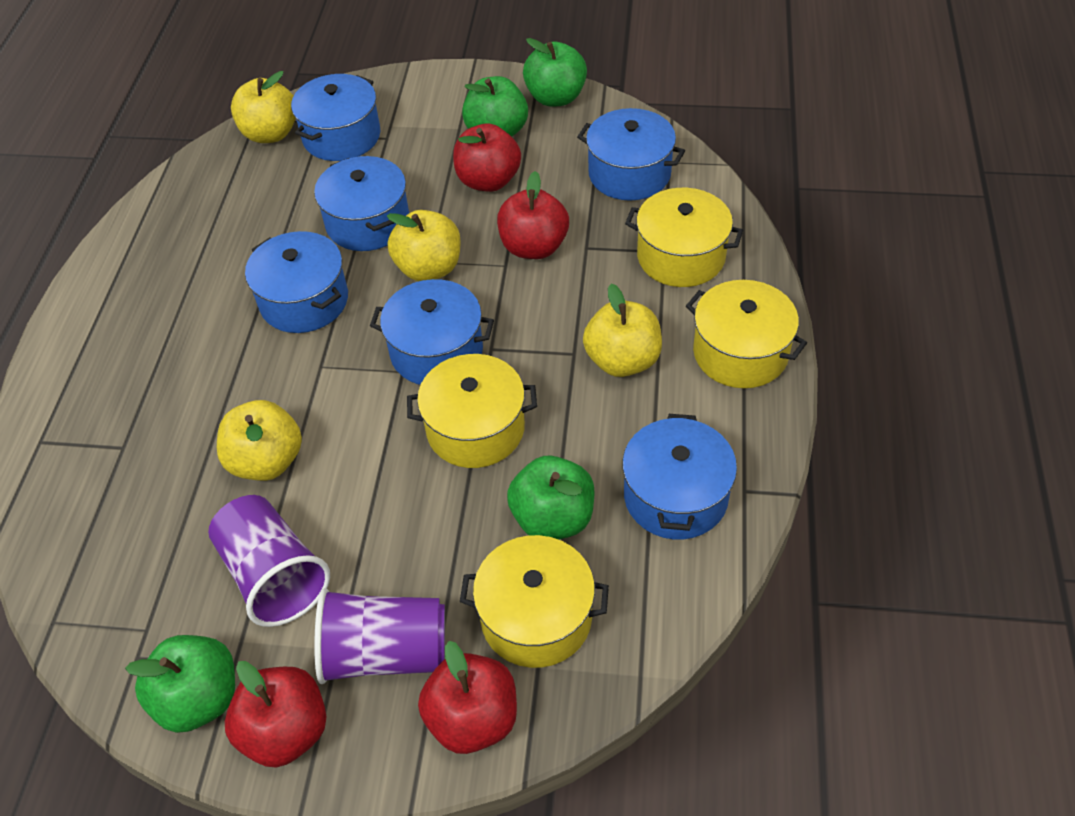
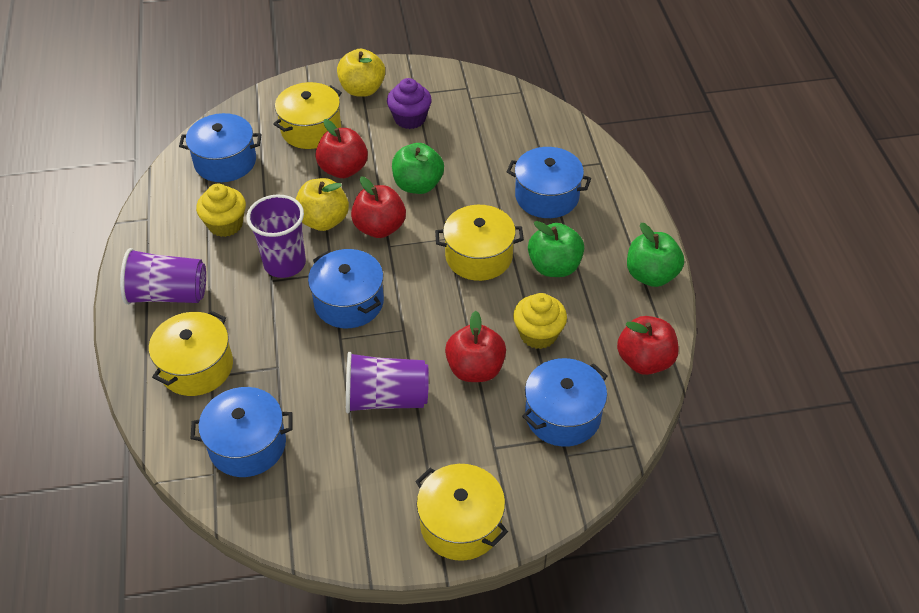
blue pot: [245,231,348,333] [291,74,380,161] [314,156,409,251] [370,279,494,385] [577,108,685,201] [622,414,737,540] = 6 -> [179,113,262,182] [190,387,293,477] [308,249,384,328] [507,147,591,218] [522,358,607,447] = 5
green apple: [125,635,235,733] [462,76,528,137] [507,455,595,540] [523,38,587,107] = 4 -> [392,143,444,194] [528,221,584,277] [627,223,684,287] = 3
purple cup: [208,495,330,627] [314,588,445,684] = 2 -> [120,248,206,305] [246,194,306,278] [346,352,429,413] = 3
purple cupcake: none = 0 -> [387,78,432,129] = 1
yellow apple: [217,400,302,481] [231,71,296,143] [387,210,461,281] [583,284,662,377] = 4 -> [296,178,349,231] [337,49,385,97] = 2
yellow cupcake: none = 0 -> [196,184,246,237] [513,293,567,349] = 2

